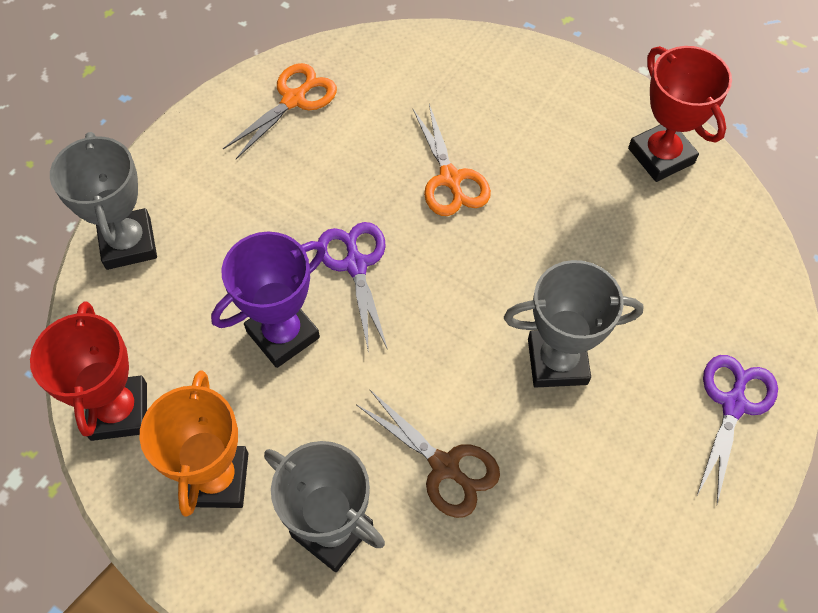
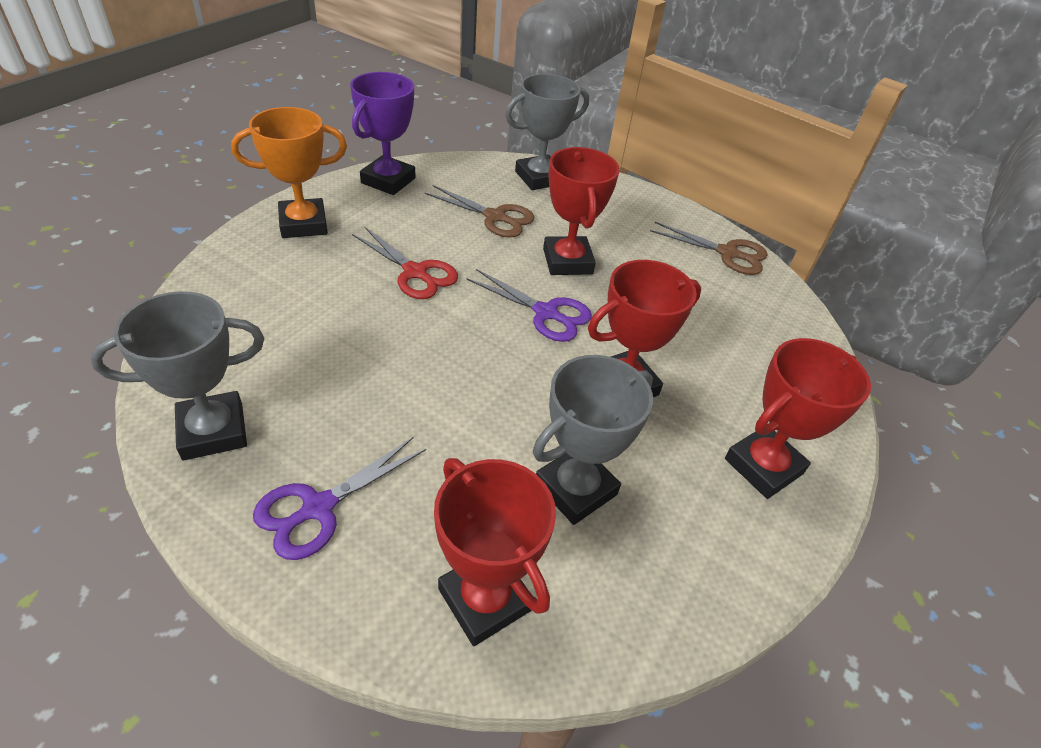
brown scissors: [356,390,500,518] = 1 -> [425,185,534,238] [650,222,767,275] = 2
orange scissors: [223,63,337,159] [413,104,491,216] = 2 -> none = 0
red scissors: none = 0 -> [352,227,458,299] = 1
red trophy: [30,301,147,441] [628,46,732,182] = 2 -> [434,458,556,646] [543,147,620,275] [588,260,701,397] [725,338,871,499] = 4

